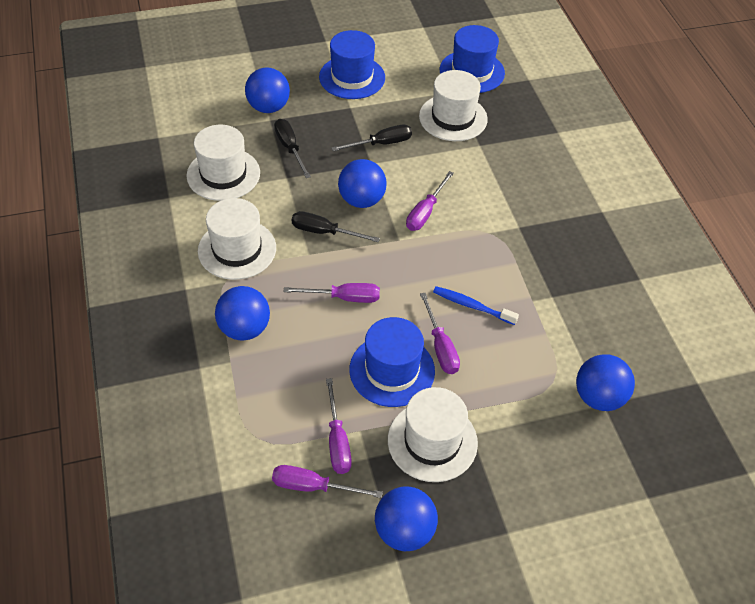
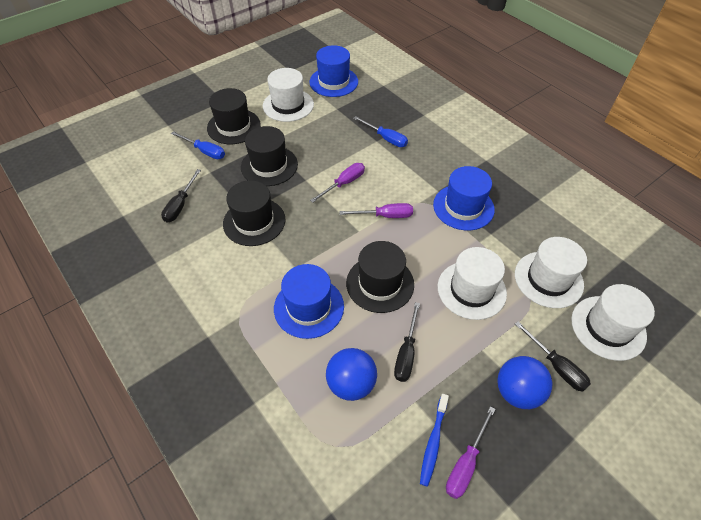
black hat: none = 0 -> [207,88,261,144] [223,180,285,246] [241,126,298,186] [346,241,414,313] = 4
blue ball: [215,286,270,341] [245,68,290,113] [338,159,387,208] [375,486,438,551] [576,354,635,411] = 5 -> [326,348,377,401] [497,356,552,409] = 2
blue screwdriver: none = 0 -> [171,131,225,159] [353,116,408,147] = 2
purple screwdriver: [272,465,383,498] [284,283,380,303] [326,378,352,474] [406,171,454,231] [420,293,460,374] = 5 -> [310,163,365,203] [339,203,413,218] [446,406,496,499] = 3

